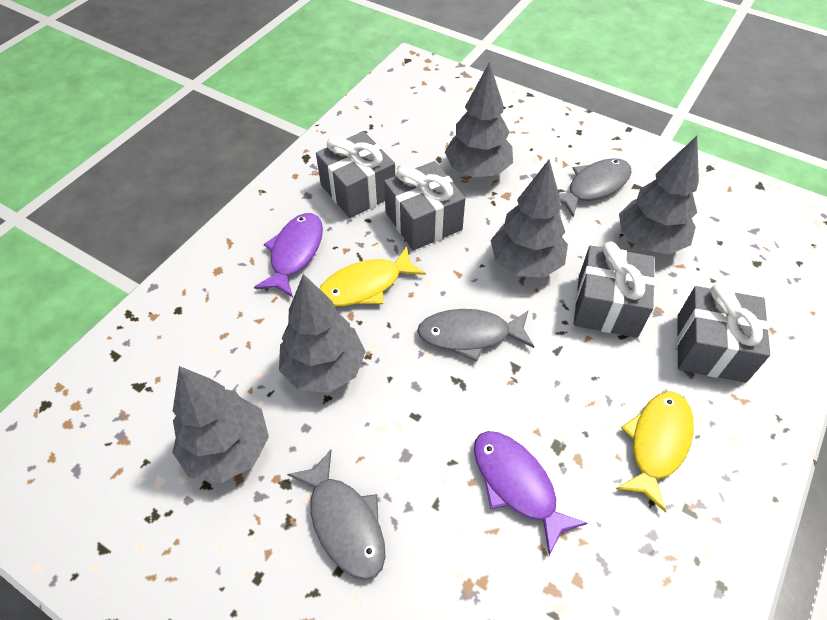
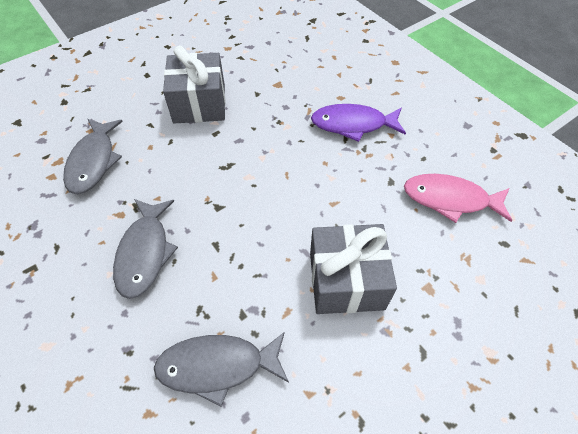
grey gift: [316,131,395,218] [384,161,465,250] [574,241,655,338] [677,283,770,383] = 4 -> [163,46,225,124] [310,224,397,314] = 2
grey tree: [172,366,269,483] [279,274,366,393] [445,62,513,177] [490,160,568,277] [619,136,699,254] = 5 -> none = 0
pink fish: none = 0 -> [404,174,512,223] = 1
purple fish: [254,213,323,297] [474,431,588,555] = 2 -> [311,104,406,142] = 1
yellow fish: [319,246,426,306] [616,391,694,513] = 2 -> none = 0

